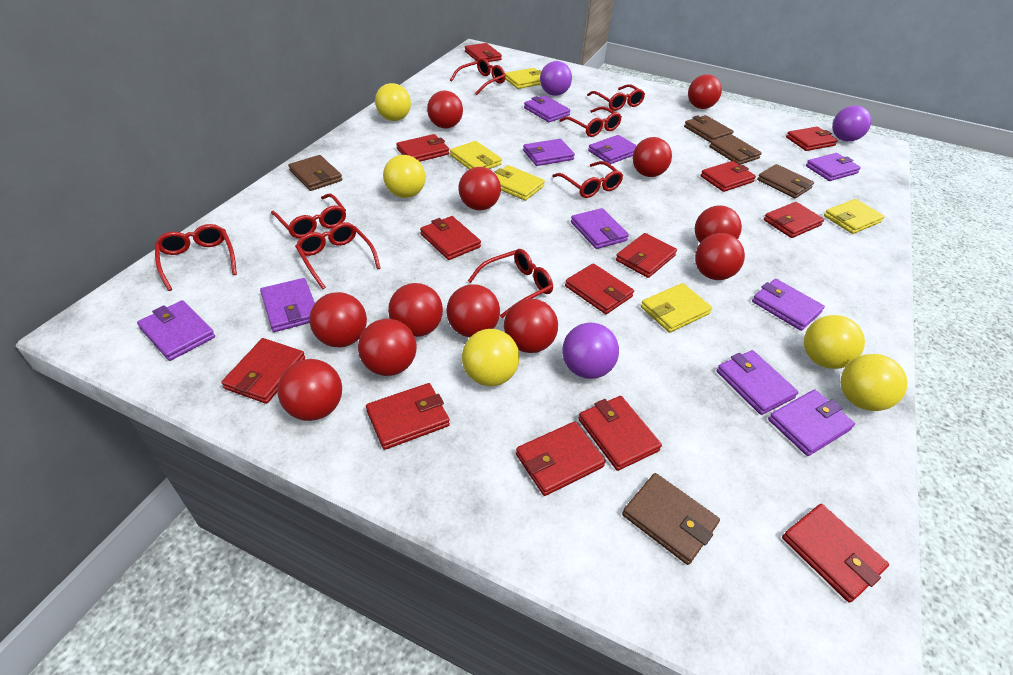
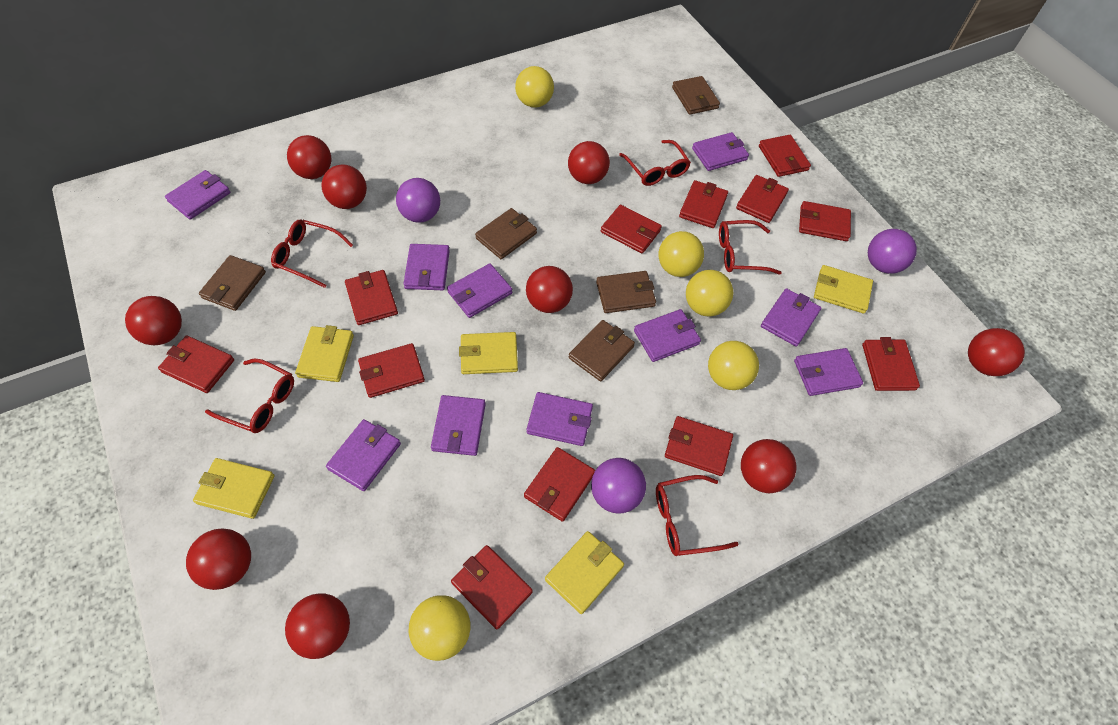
red ball: [277,359,342,421] [310,292,367,348] [358,319,417,376] [388,283,443,337] [427,91,463,129] [446,284,500,337] [458,167,501,211] [504,299,558,353] [633,137,672,177] [688,74,722,109] [695,205,742,243] [695,233,745,280] = 12 -> [125,296,182,345] [186,529,251,590] [285,593,350,659] [287,135,331,179] [321,165,367,209] [526,266,573,313] [568,141,610,184] [741,439,797,493] [968,328,1025,376] = 9
red glasses: [155,224,237,291] [271,193,346,238] [295,222,381,289] [450,58,506,95] [468,249,553,318] [552,161,623,198] [559,107,622,137] [587,84,645,111] = 8 -> [205,359,294,433] [271,219,353,288] [619,140,691,186] [656,475,739,556] [719,220,781,275] = 5
red wallet: [221,338,305,404] [366,383,450,450] [396,134,449,162] [420,216,481,260] [465,43,502,62] [516,421,606,496] [565,263,634,314] [578,396,662,471] [616,233,677,278] [701,161,756,192] [764,202,824,238] [782,504,889,603] [786,127,838,151] = 13 -> [158,335,234,393] [345,270,398,325] [358,343,425,398] [451,545,533,629] [524,447,595,522] [601,205,662,254] [665,416,733,476] [679,180,728,228] [736,175,789,223] [759,135,811,177] [799,201,851,241] [862,337,920,391] = 12

